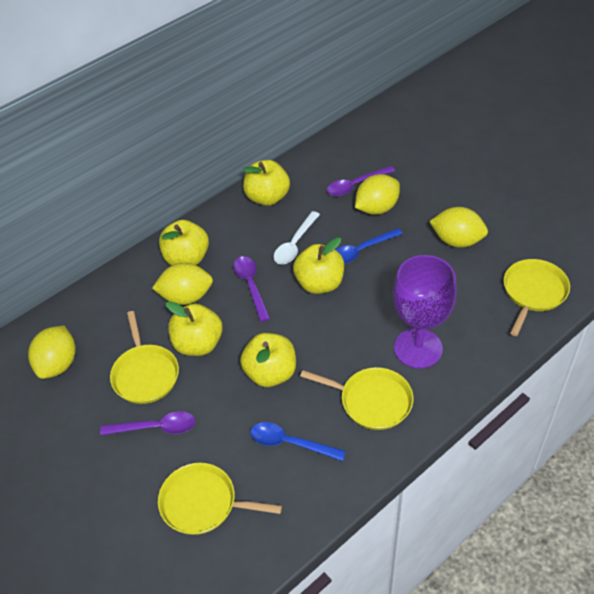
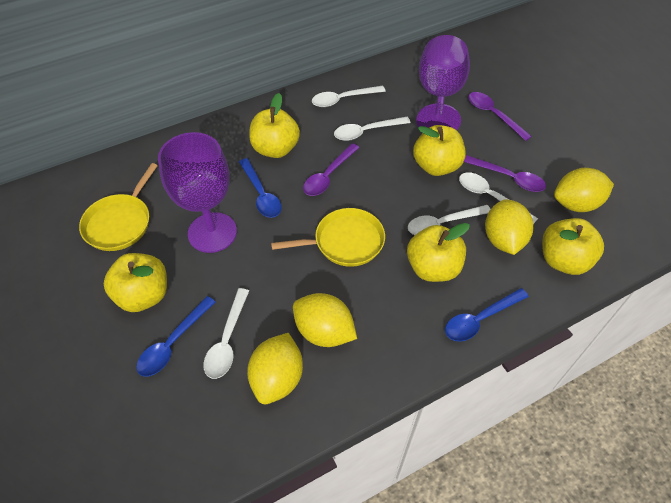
blue spoon: [250,422,346,461] [335,228,403,264] = 2 -> [136,296,216,377] [239,158,282,218] [445,288,529,341] = 3
purple goblet: [393,255,457,369] = 1 -> [158,132,237,253] [416,35,470,130] = 2
white spoon: [274,211,320,264] = 1 -> [203,288,249,379] [312,86,386,107] [334,117,411,141] [408,205,491,235] [459,172,538,224] = 5
yellow pan: [110,311,179,404] [158,463,282,535] [300,367,413,430] [504,259,570,336] = 4 -> [79,163,158,251] [271,208,385,267] = 2

